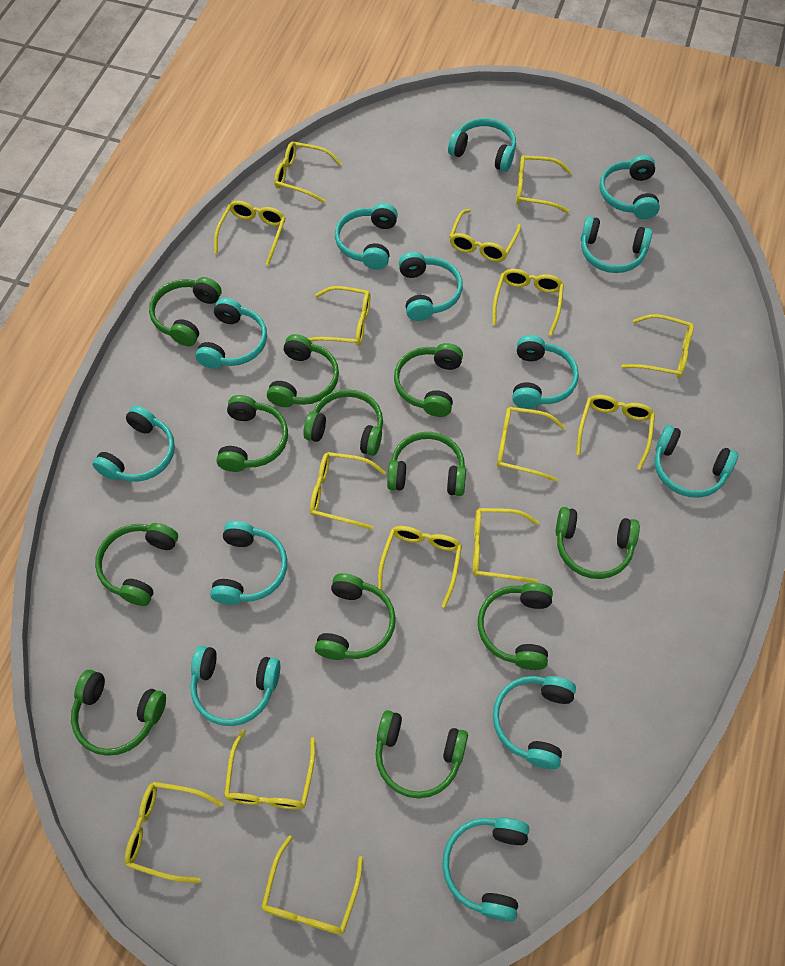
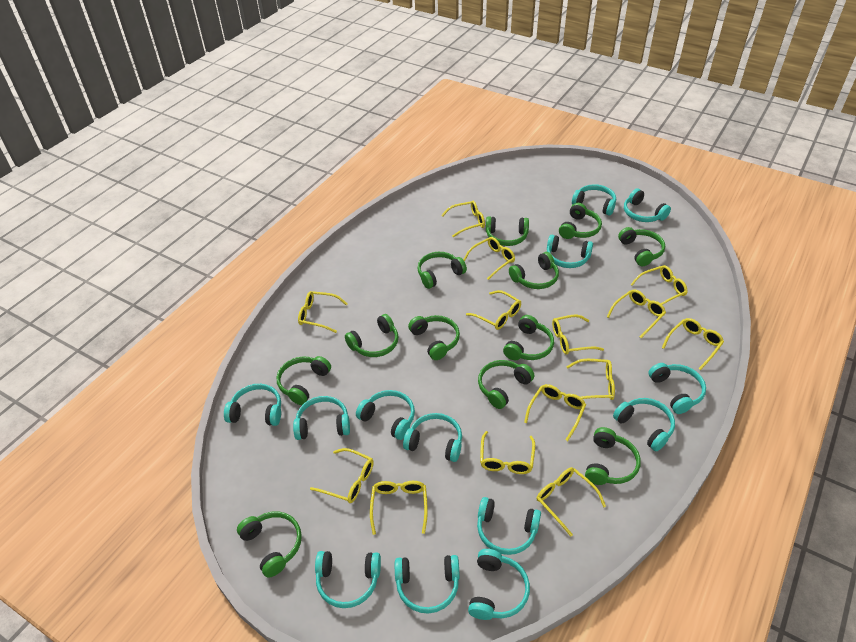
yellow glasses: [124,782,223,883] [214,201,286,265] [224,730,315,810] [261,835,363,935] [274,141,342,203] [308,286,370,346] [310,452,386,530] [378,526,462,608] [449,209,521,262] [473,508,539,583] [492,269,564,335] [497,407,565,482] [516,155,572,213] [576,395,655,470] [622,314,694,378] = 15 -> [298,291,348,333] [310,448,374,503] [370,481,428,535] [441,201,485,237] [463,237,515,280] [466,290,521,330] [480,431,535,474] [524,384,586,441] [537,467,606,537] [552,315,604,355] [566,359,615,400] [607,289,666,338] [630,265,688,305] [662,318,724,370] = 14

